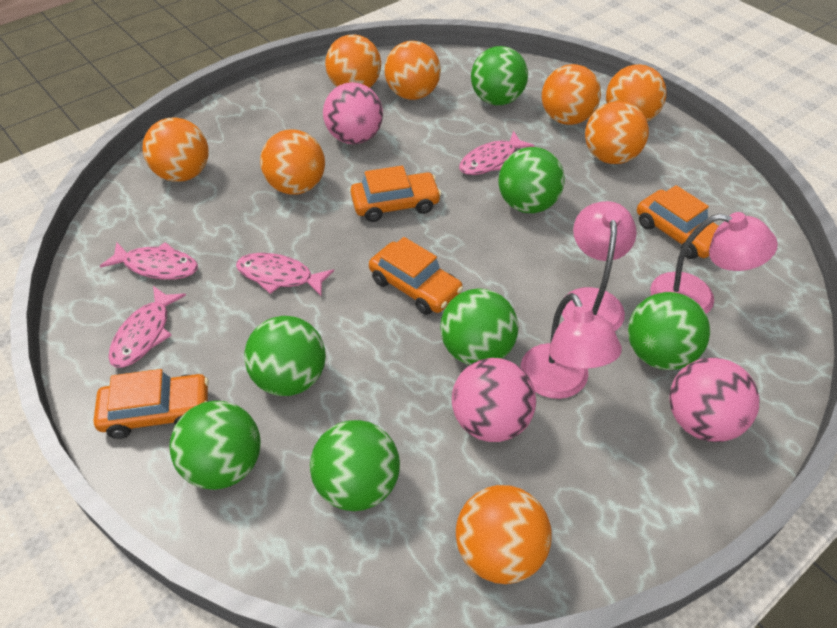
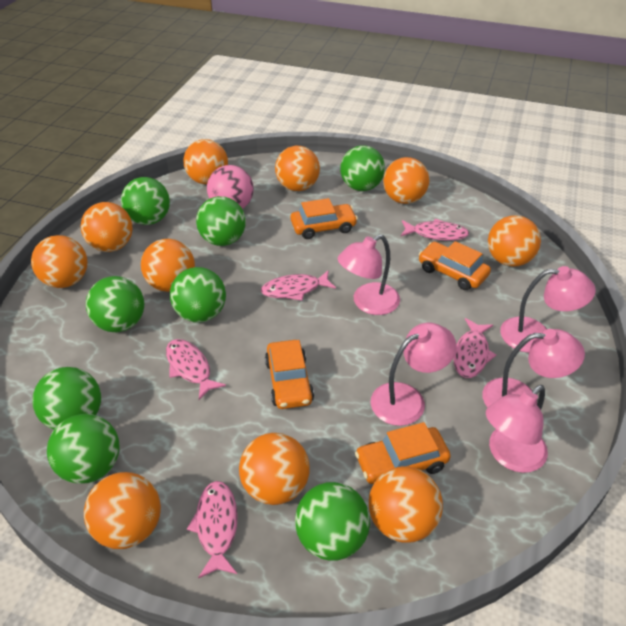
green ball: [170,401,261,490] [244,316,326,396] [310,420,400,511] [440,288,519,365] [471,46,528,105] [499,147,565,213] [628,292,710,370] = 7 -> [32,367,101,430] [47,414,119,484] [86,276,144,332] [121,177,170,225] [170,267,226,323] [196,196,246,246] [295,482,370,561] [340,145,385,191] = 8
orange ball: [143,117,209,182] [260,129,325,194] [325,34,381,88] [385,41,441,100] [456,485,552,584] [542,64,601,125] [585,101,649,164] [606,64,667,122] = 8 -> [31,235,87,288] [81,202,133,252] [84,472,161,549] [141,239,195,292] [183,139,228,184] [239,433,310,505] [275,146,320,191] [369,466,443,543] [383,157,429,204] [488,215,541,267] = 10
pink ball: [323,82,383,144] [452,358,536,442] [669,358,759,442] = 3 -> [207,165,254,209] = 1
pink fish: [100,242,198,280] [109,286,186,368] [236,253,334,296] [459,131,535,175] = 4 -> [166,339,226,400] [187,481,238,578] [261,270,336,301] [401,219,469,241] [453,318,496,378] = 5
pink lamp: [521,293,622,399] [562,201,637,331] [650,212,778,314] = 3 -> [338,234,400,315] [371,323,457,426] [482,329,585,408] [486,385,548,473] [500,266,596,353] = 5

